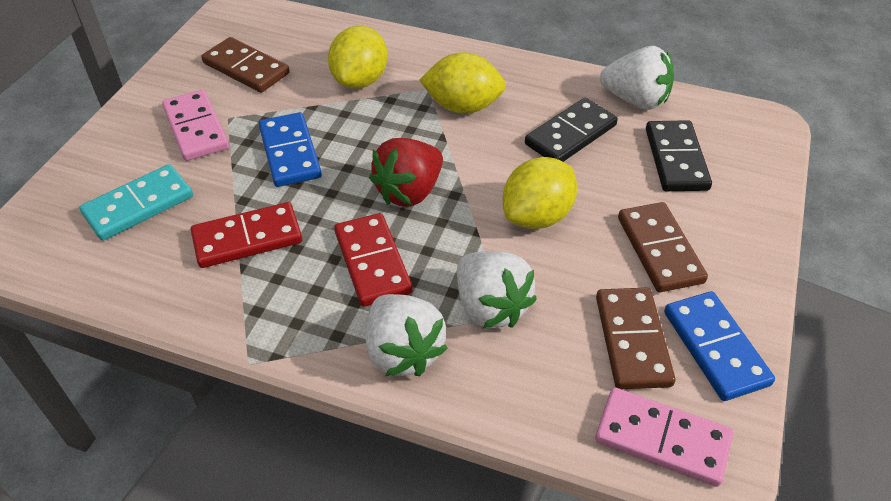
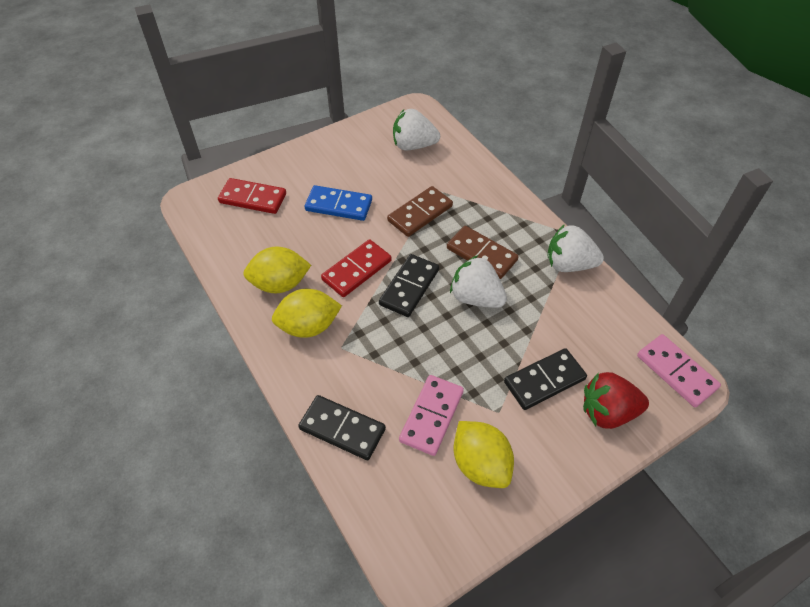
black domino: [525,98,618,162] [646,120,712,191] = 2 -> [298,395,386,460] [379,254,439,317] [504,348,587,410] = 3
blue domino: [259,112,322,187] [664,291,775,401] = 2 -> [305,185,372,221] = 1
brown domino: [201,37,290,93] [596,287,675,389] [618,202,708,292] = 3 -> [387,186,453,237] [447,226,519,279] = 2
turquoise domino: [79,164,193,241] = 1 -> none = 0

